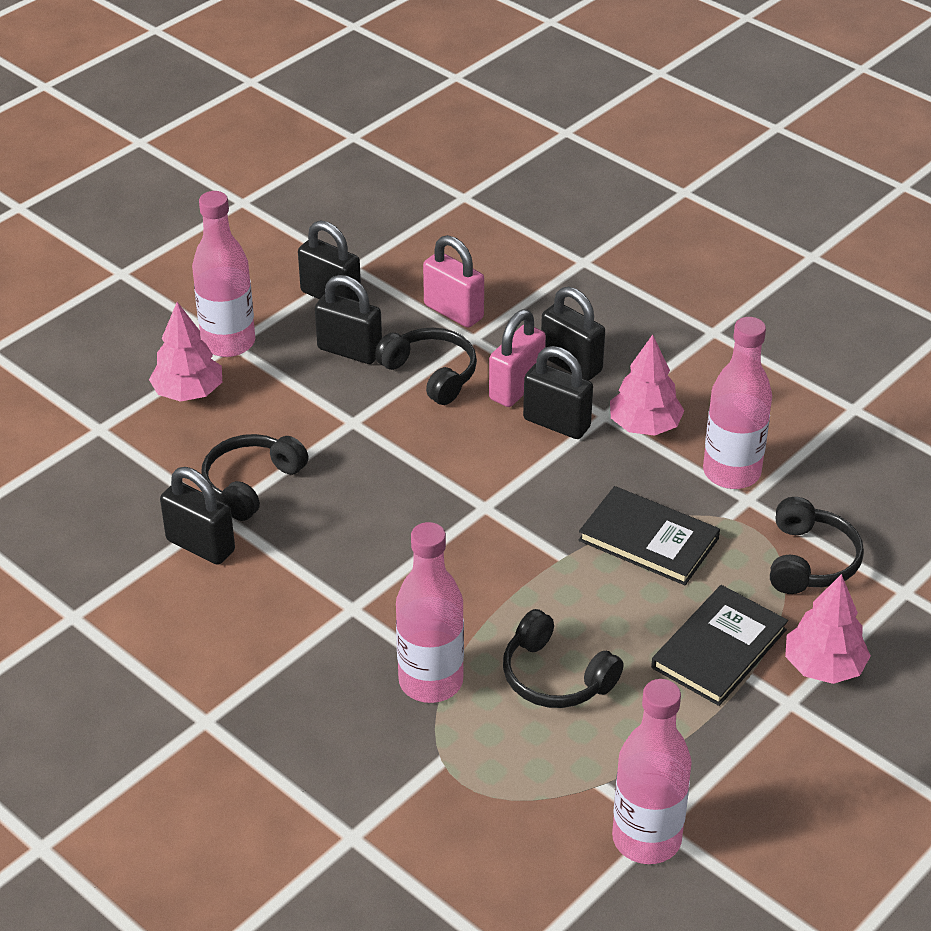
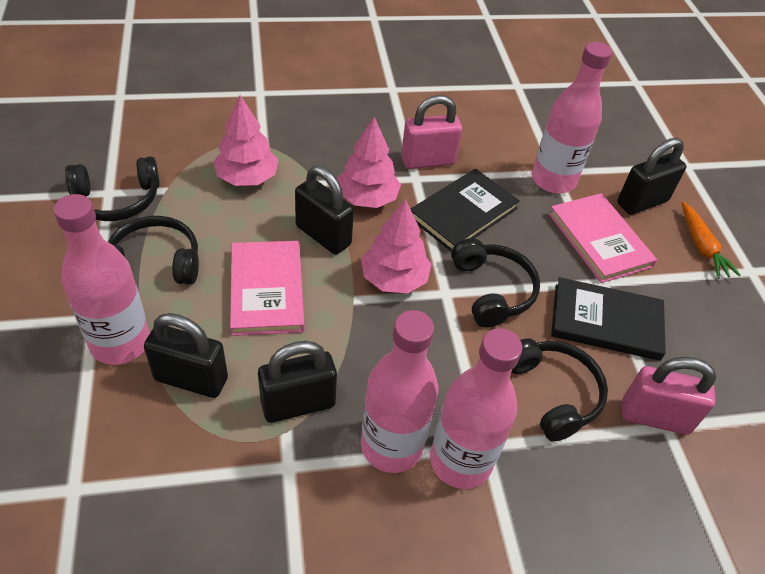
black padlock: [160,467,235,565] [298,220,361,301] [315,275,382,364] [523,346,593,439] [541,287,605,381] = 5 -> [144,313,228,398] [258,341,337,423] [295,166,354,255] [617,138,686,215] = 4
orange carrot: none = 0 -> [681,201,741,279] = 1
pink book: none = 0 -> [230,241,304,336] [549,193,657,283] = 2

